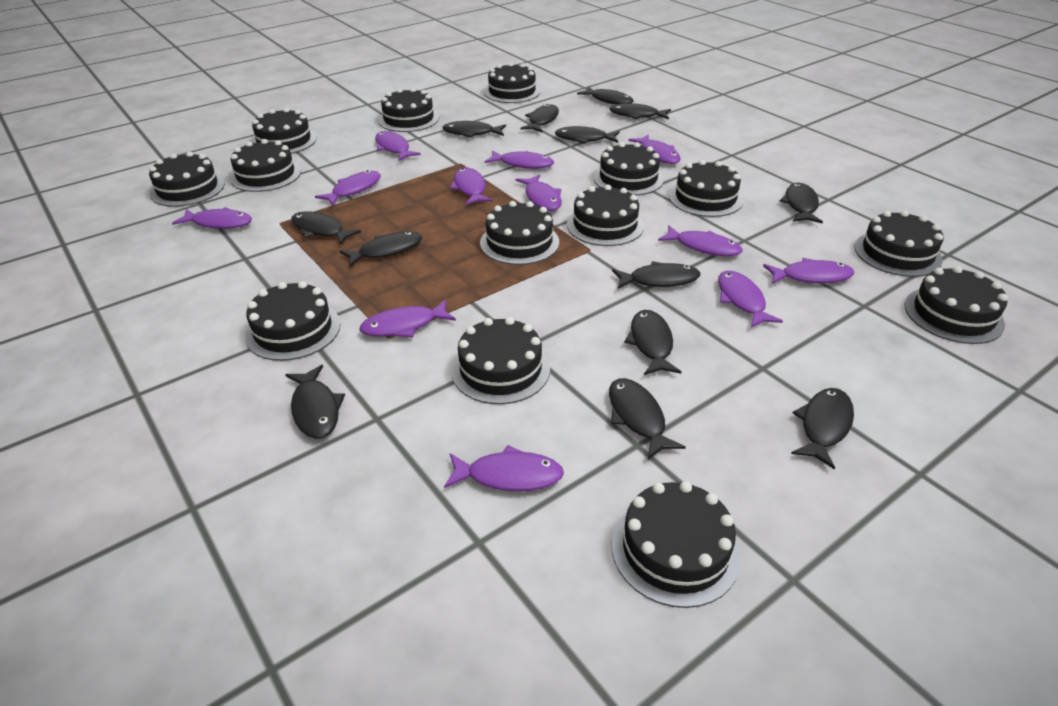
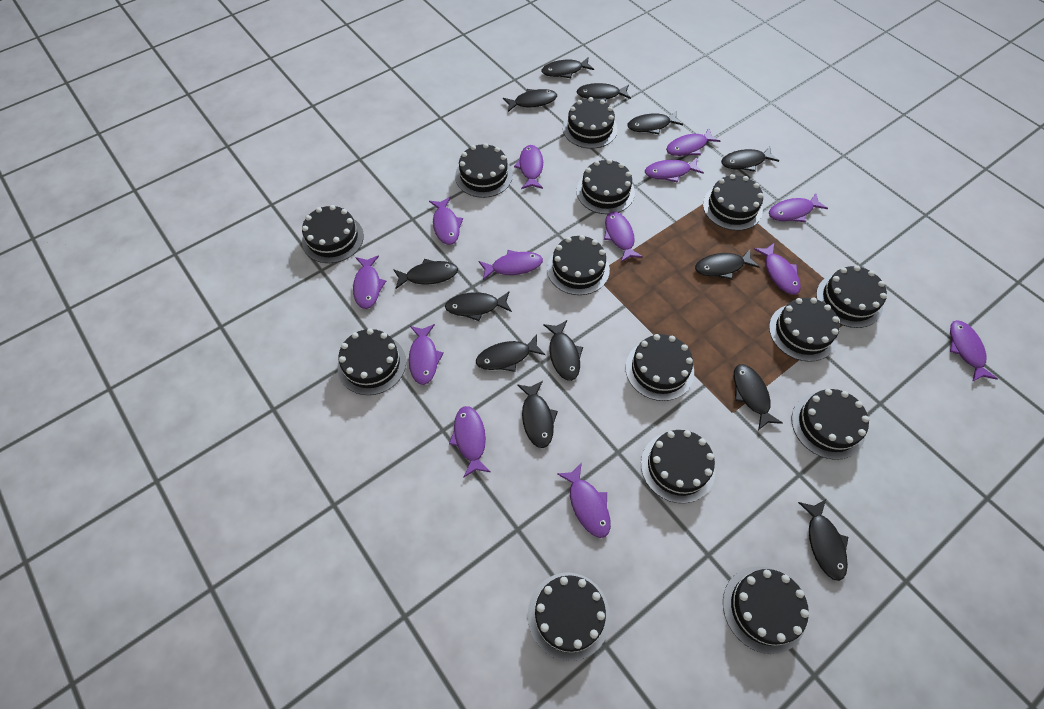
purple fish: [172,207,252,229] [315,170,381,205] [359,300,456,337] [375,131,421,161] [444,445,564,491] [450,168,493,205] [485,150,554,169] [516,174,562,211] [628,134,681,164] [658,225,743,256] [718,271,783,328] [763,258,854,284] = 12 -> [353,255,386,309] [409,324,444,385] [429,197,463,245] [449,406,491,478] [479,250,543,280] [514,145,543,189] [557,463,611,538] [604,212,643,262] [645,158,704,183] [666,128,720,156] [754,243,801,295] [769,193,828,222] [950,320,998,382] = 13

